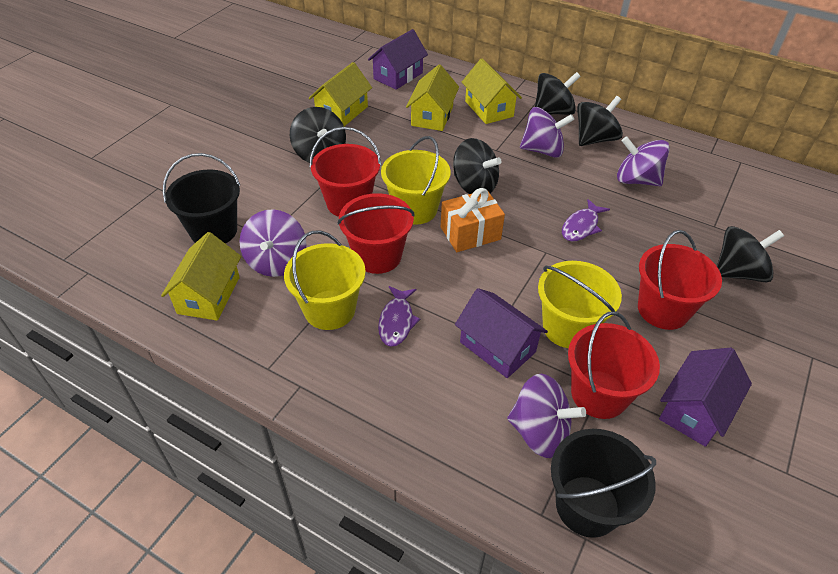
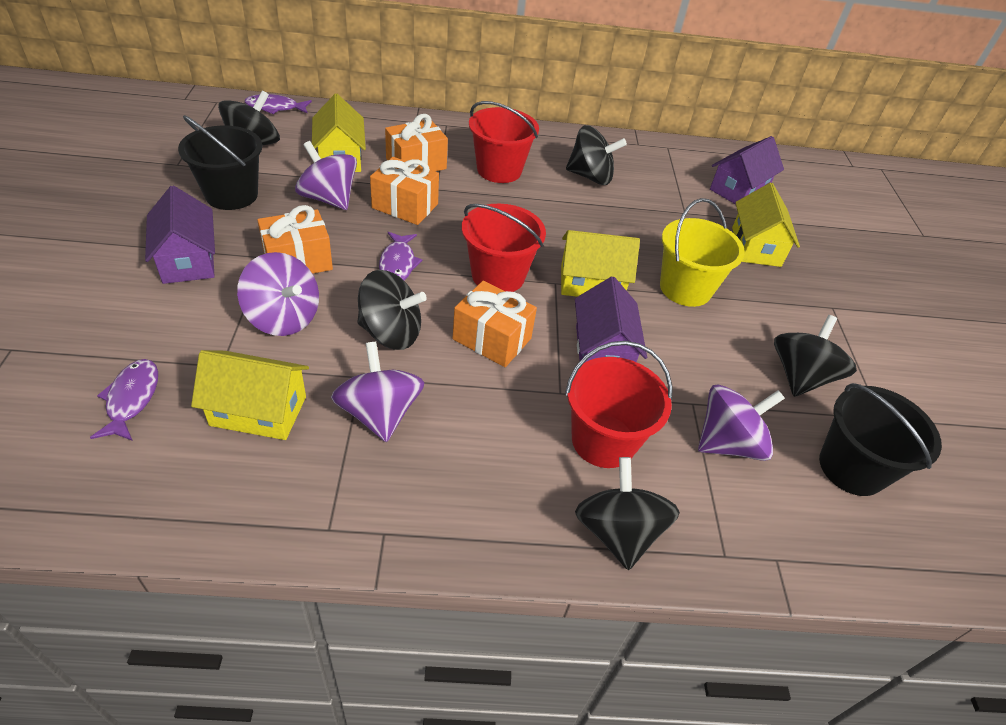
orange gift: [441,188,505,252] = 1 -> [257,205,333,274] [370,157,439,225] [385,114,448,171] [453,281,537,367] = 4
purple fish: [378,286,420,347] [562,199,610,241] = 2 -> [90,359,158,441] [244,94,312,114] [379,232,423,280] = 3
red bucket: [310,127,381,217] [337,193,415,274] [568,312,660,419] [638,230,722,330] = 4 -> [462,204,546,292] [469,101,539,183] [565,341,673,468] = 3
yellow bucket: [284,230,366,330] [381,136,451,225] [538,261,622,348] = 3 -> [660,198,745,307] = 1

